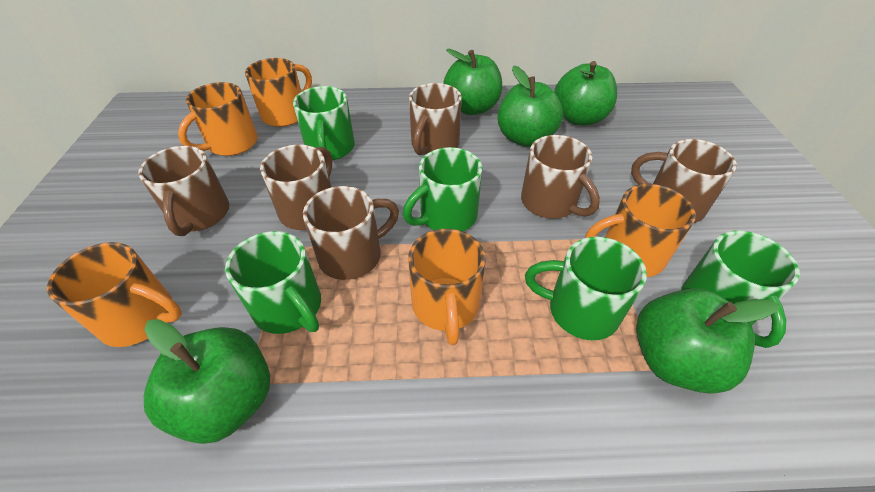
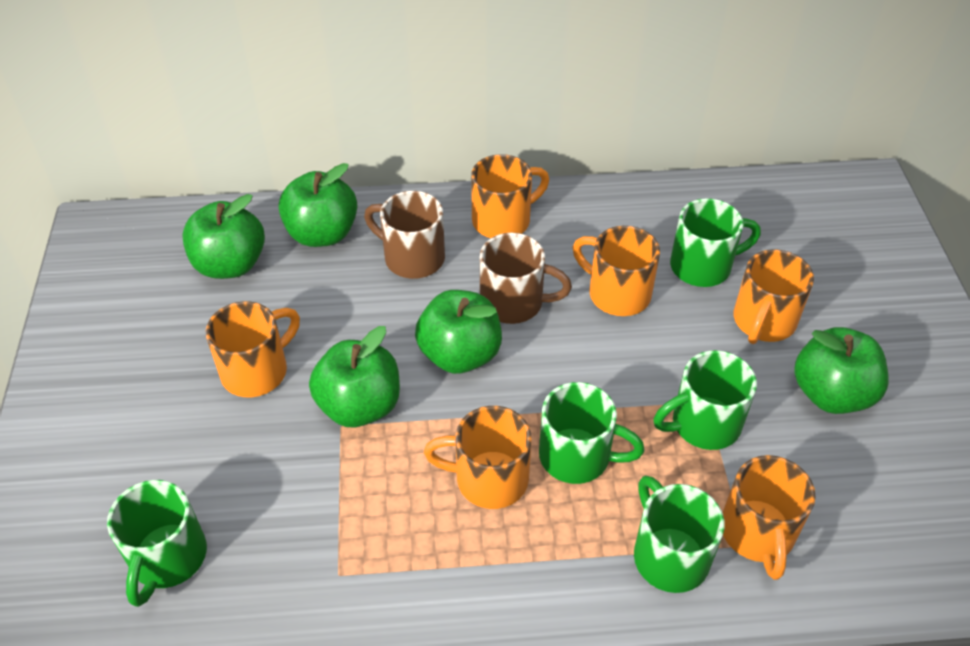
brown mug: [138,146,229,236] [260,144,332,230] [303,186,399,280] [409,83,462,155] [521,135,600,219] [631,139,737,223] = 6 -> [364,191,445,279] [480,233,572,324] = 2
orange mug: [47,242,182,347] [178,82,258,156] [245,58,312,127] [408,229,486,345] [585,184,696,277] = 5 -> [206,301,300,397] [424,406,531,509] [471,154,549,238] [573,226,660,316] [723,455,816,580] [734,249,814,344] = 6

